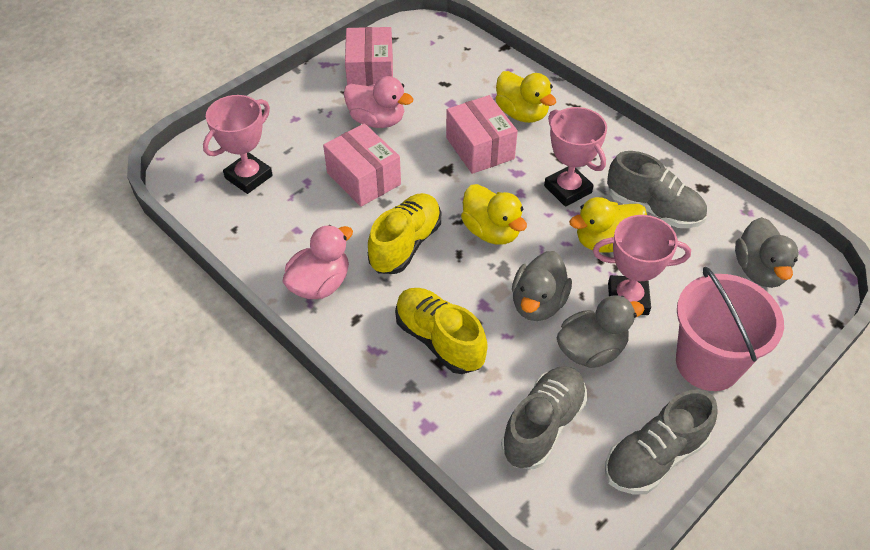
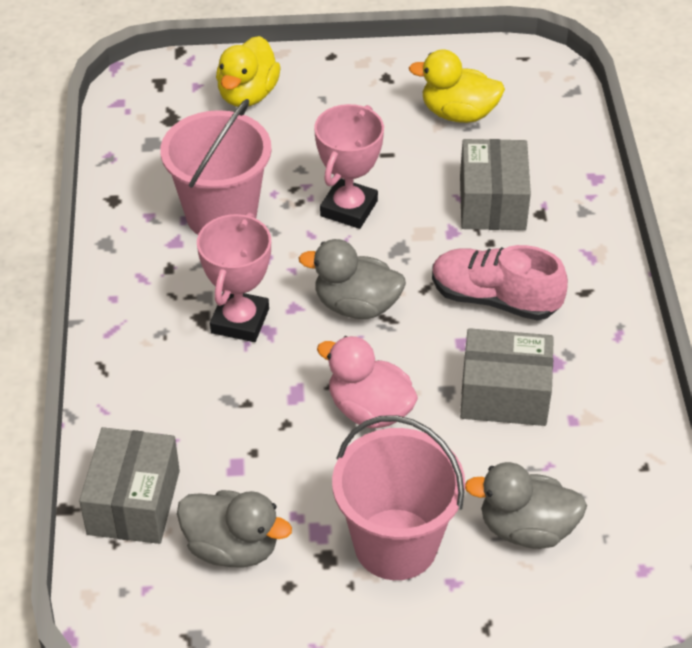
grey box: none = 0 -> [79,427,180,544] [460,139,531,230] [460,328,554,426] = 3
grey shoe: [501,366,587,469] [605,389,718,494] [607,151,707,228] = 3 -> none = 0
pink box: [323,123,401,207] [345,27,393,86] [446,95,518,174] = 3 -> none = 0
pink bucket: [676,267,784,391] = 1 -> [160,99,272,235] [332,415,465,580] = 2
pink duck: [282,225,353,299] [344,76,413,128] = 2 -> [317,336,418,428] = 1
pink shoe: none = 0 -> [432,245,568,321] = 1
pink trophy: [203,95,273,194] [544,107,607,207] [593,215,691,315] = 3 -> [197,212,271,342] [314,104,384,229] = 2
yellow duck: [461,184,527,245] [495,71,556,123] [569,197,647,253] = 3 -> [216,36,281,107] [409,49,505,123] = 2
yellow shoe: [368,193,441,274] [395,288,488,374] = 2 -> none = 0

